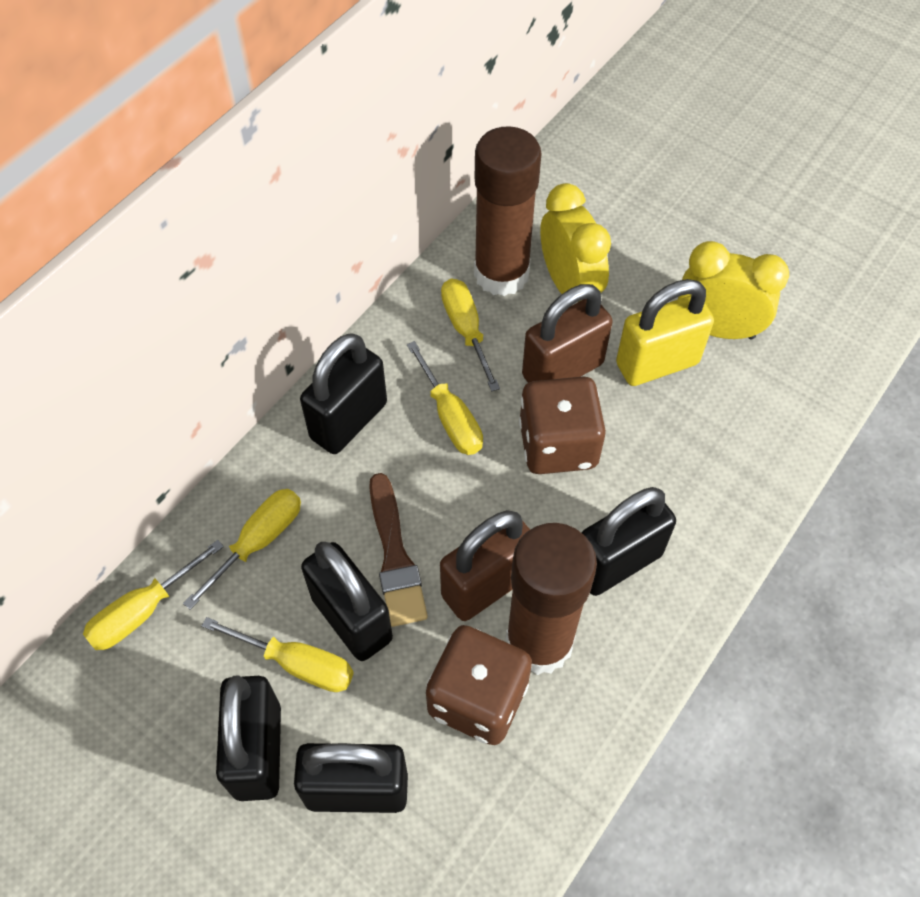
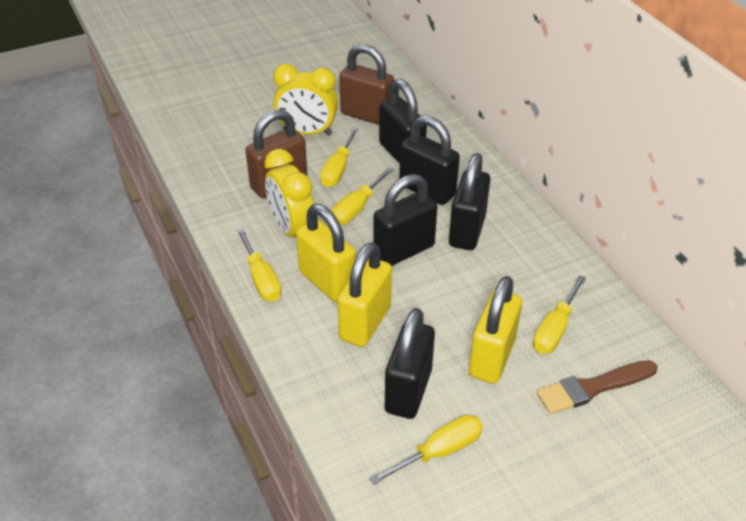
brown dice: [426,625,532,745] [519,376,606,474] = 2 -> none = 0
brown glue stick: [474,126,541,296] [505,523,597,675] = 2 -> none = 0
yellow padlock: [616,279,714,386] = 1 -> [296,204,356,302] [338,242,392,347] [469,276,522,384] = 3

